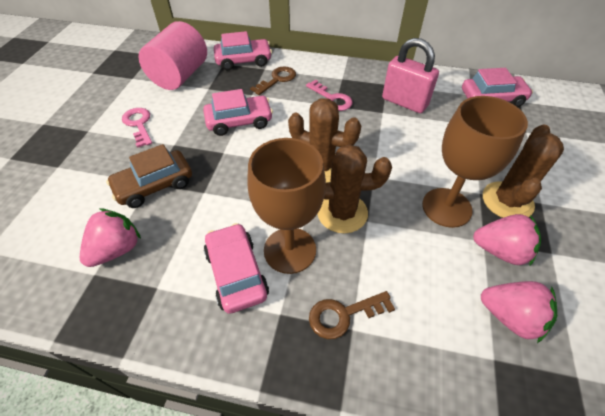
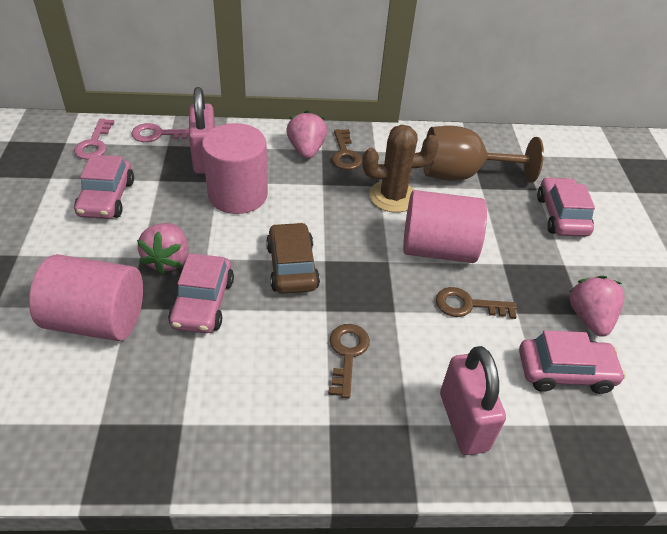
brown cactus: [288,98,361,183] [317,144,392,233] [483,125,564,218] = 3 -> [362,125,439,213] = 1
brown goblet: [247,138,326,274] [422,96,528,228] = 2 -> [424,126,544,183] = 1
brown key: [250,66,296,95] [309,291,395,339] = 2 -> [328,324,370,398] [332,129,362,170] [436,287,517,319] = 3
pink cylinder: [138,21,207,90] = 1 -> [29,254,143,341] [202,123,268,214] [403,190,487,263] = 3
pink padlock: [382,38,439,113] = 1 -> [189,87,215,174] [440,346,506,455] = 2

